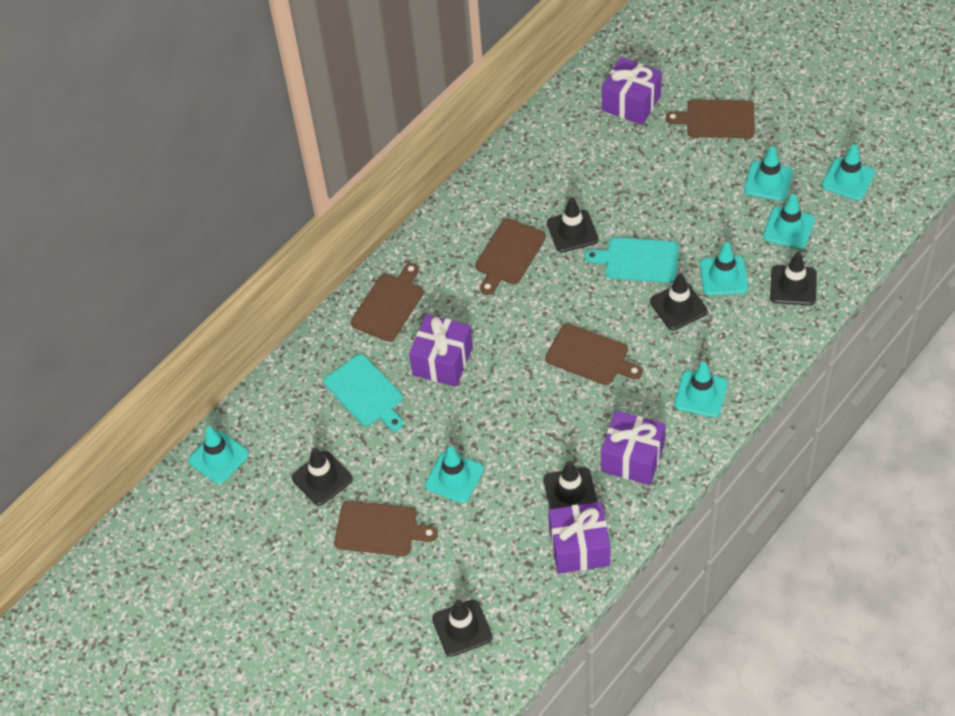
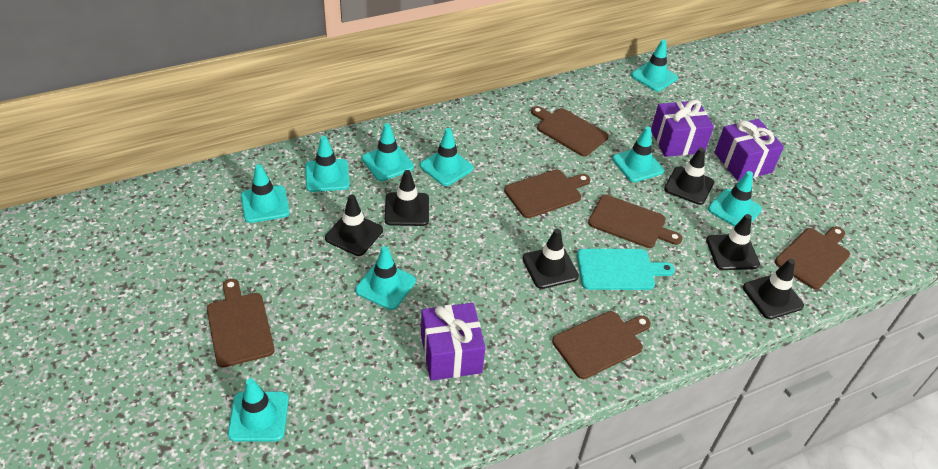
brown cutting board: [334,501,438,556] [350,263,423,342] [475,218,546,295] [545,323,643,385] [666,99,755,138] = 5 -> [207,279,275,368] [504,169,590,219] [531,106,608,157] [552,311,651,379] [588,195,683,248] [775,227,850,290] = 6
purple gift: [409,314,473,387] [549,502,610,574] [601,411,666,485] [602,57,662,125] = 4 -> [421,303,485,381] [651,100,714,157] [714,119,784,181] = 3
turquoise cutting board: [324,354,403,431] [585,237,679,283] = 2 -> [577,249,675,290] = 1
turquoise traffic cone: [188,426,249,484] [425,446,484,503] [674,362,728,418] [700,242,748,296] [744,146,793,201] [763,194,815,250] [822,144,875,201] = 7 -> [228,378,289,442] [241,164,290,223] [305,136,350,192] [355,246,416,310] [362,123,414,181] [420,128,474,186] [612,126,664,182] [631,39,678,92] [708,171,762,226] = 9

